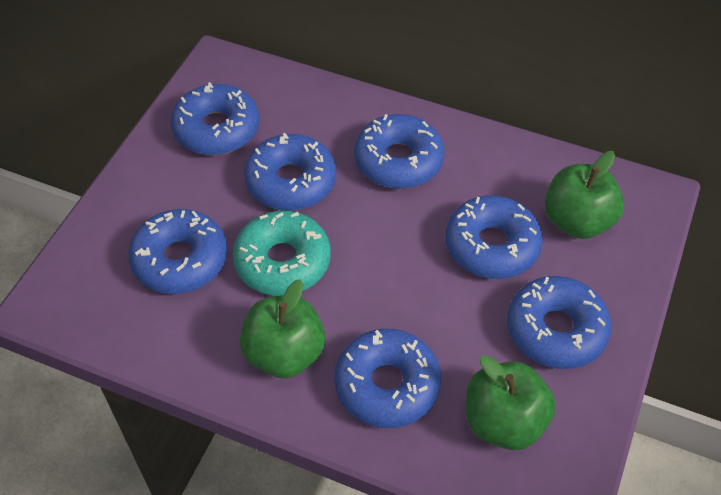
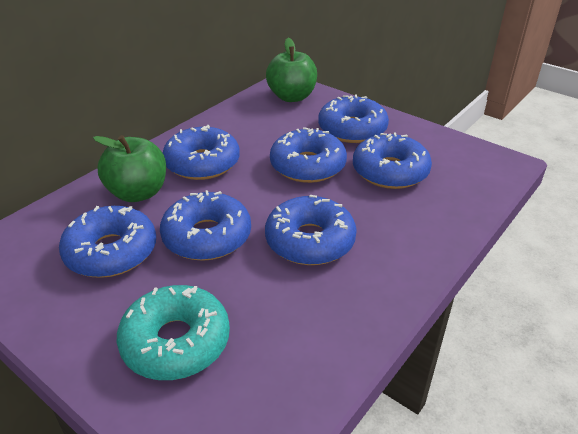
green apple: [240,279,326,378] [466,355,556,450] [545,151,624,239] = 3 -> [93,135,166,202] [266,38,317,102] = 2

